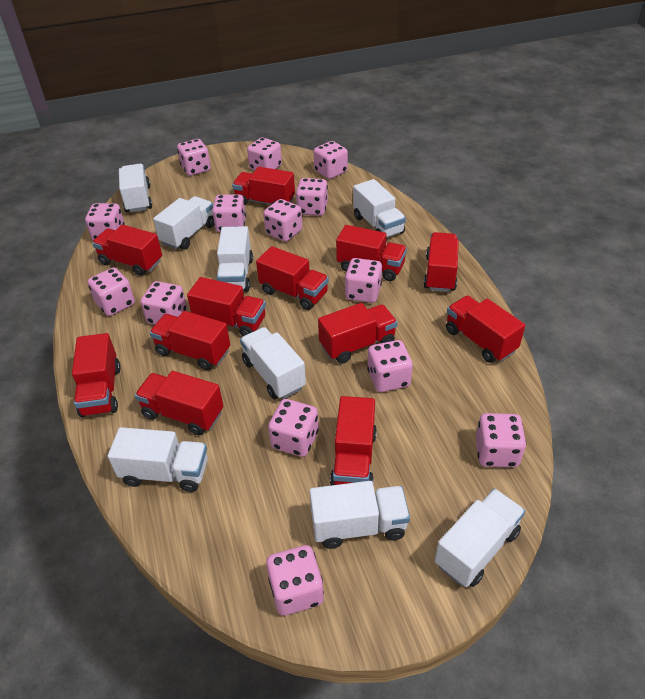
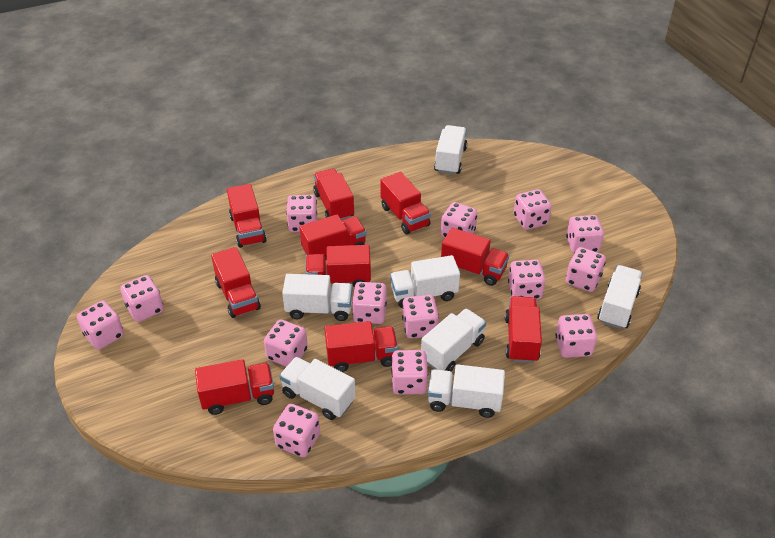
red truck: [72,333,121,417] [92,225,162,276] [135,371,223,435] [149,311,230,370] [187,277,266,336] [232,167,295,205] [256,246,329,310] [318,303,398,364] [330,396,377,485] [336,225,407,281] [423,232,459,292] [446,295,525,363] = 12 -> [195,359,274,415] [211,247,261,318] [227,184,267,248] [299,214,367,258] [305,245,371,287] [313,168,354,220] [325,321,398,372] [380,172,431,234] [441,228,509,286] [505,296,542,363] = 10
white truck: [108,427,208,492] [119,164,152,212] [153,196,214,250] [217,226,253,292] [240,327,306,399] [310,481,410,549] [353,179,406,238] [435,489,525,587] = 8 -> [279,357,356,420] [282,274,353,321] [390,255,460,308] [421,309,486,371] [428,364,505,418] [434,125,467,175] [597,265,643,329] = 7

